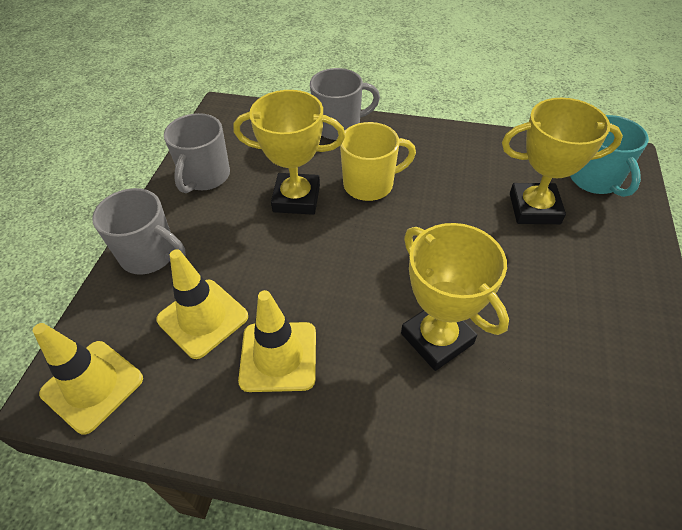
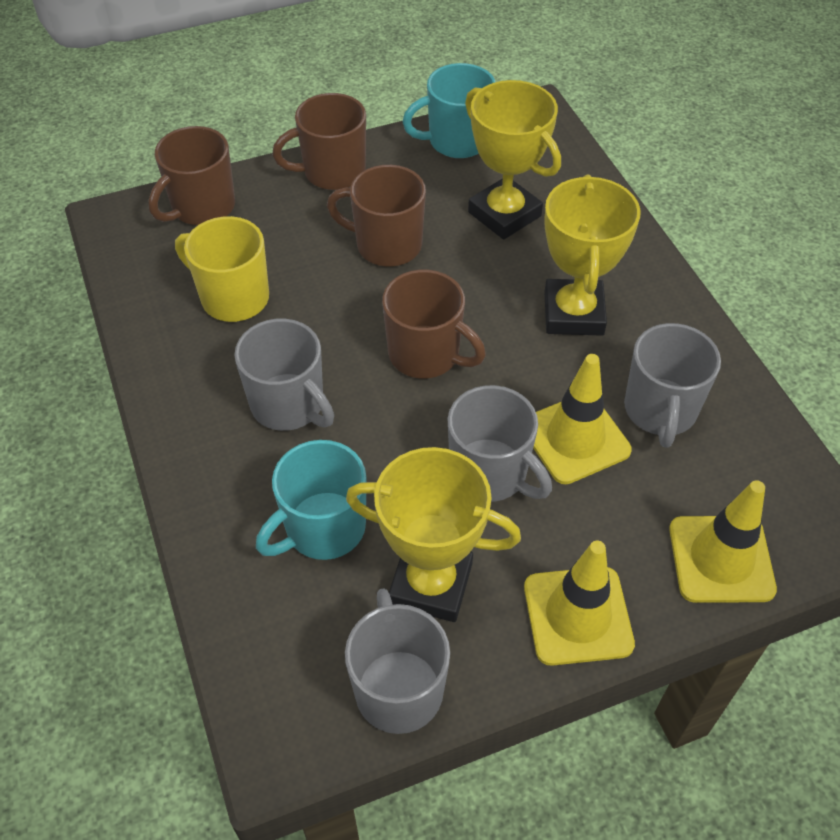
brown mug: none = 0 -> [149,126,235,225] [272,93,366,190] [327,165,426,267] [382,270,486,378] = 4
grey mug: [92,188,186,275] [164,113,230,193] [310,68,380,140] = 3 -> [234,319,334,431] [345,588,450,734] [447,385,552,502] [624,323,721,448] = 4
turquoise mug: [570,115,649,197] = 1 -> [256,440,367,560] [402,63,495,158] = 2

